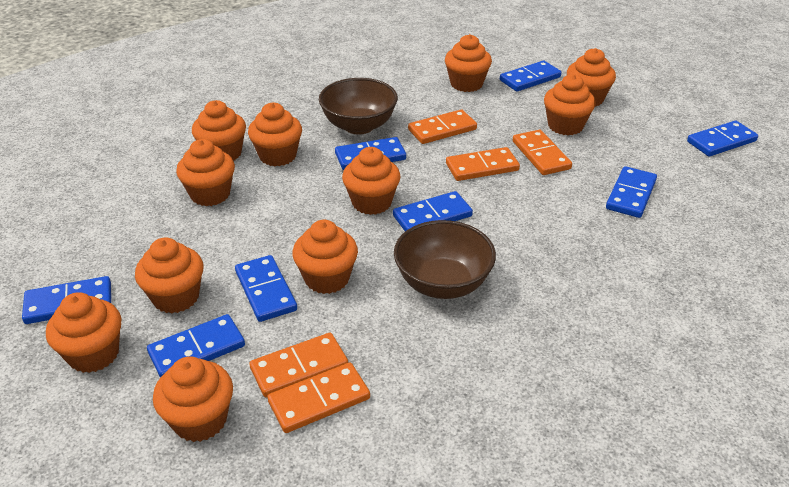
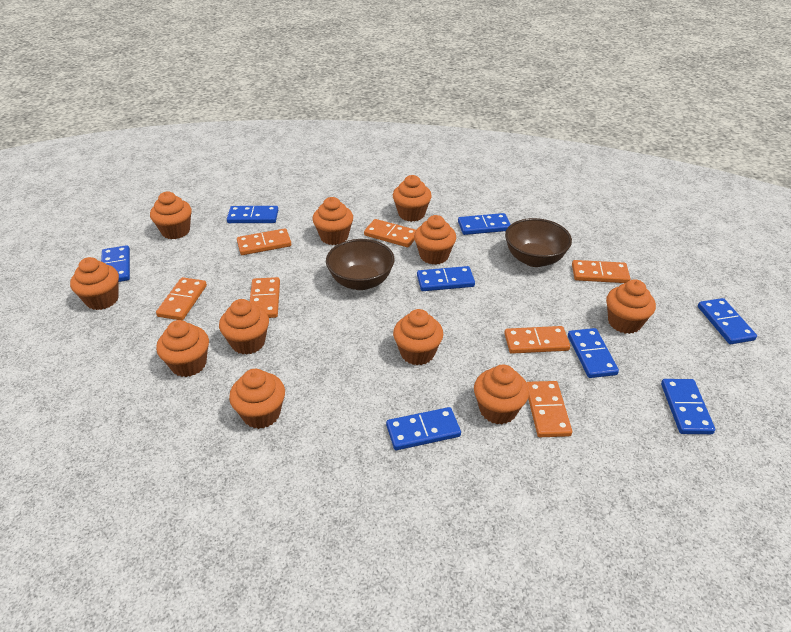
orange domino: [249,333,348,397] [267,362,370,433] [408,109,477,144] [446,147,520,181] [513,130,572,175] = 5 -> [156,277,207,320] [237,228,291,255] [250,277,280,318] [364,219,416,247] [504,326,570,354] [526,381,572,437] [572,260,630,283] = 7

